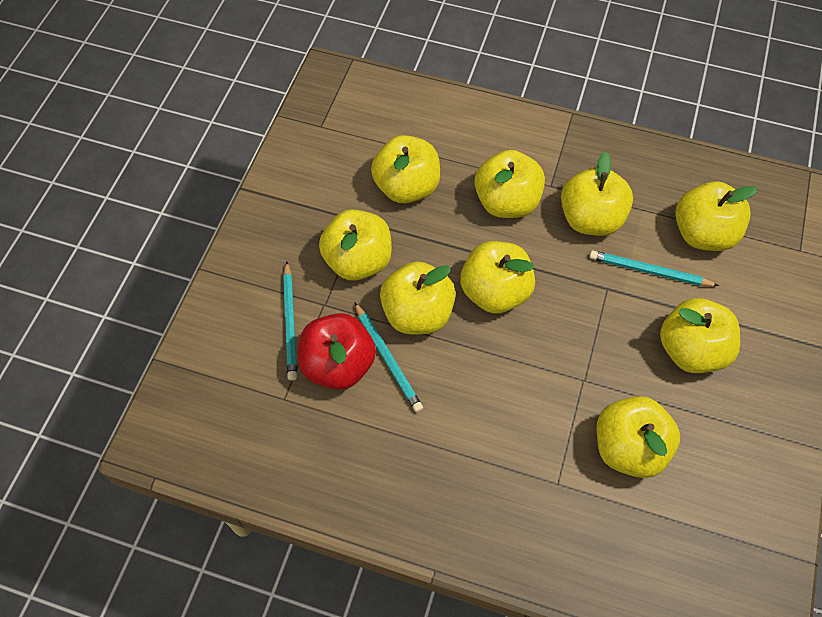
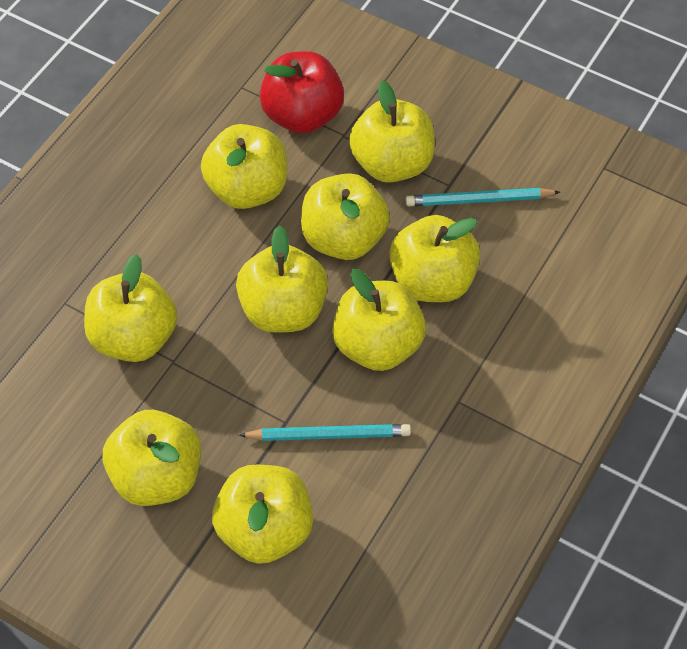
turquoise pencil: [283,261,297,380] [354,302,423,412] [589,250,719,286] = 3 -> [239,424,411,441] [406,188,560,206] = 2

